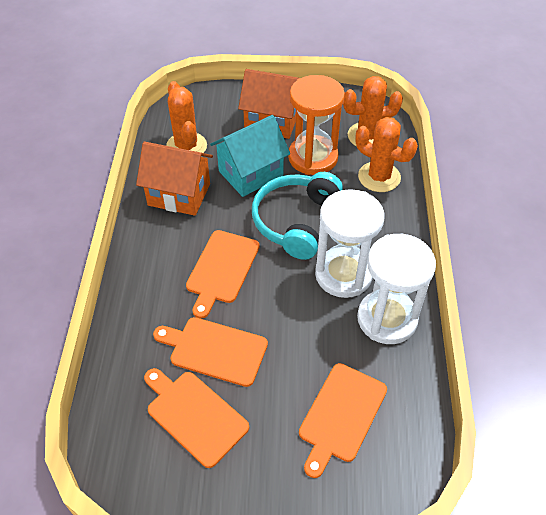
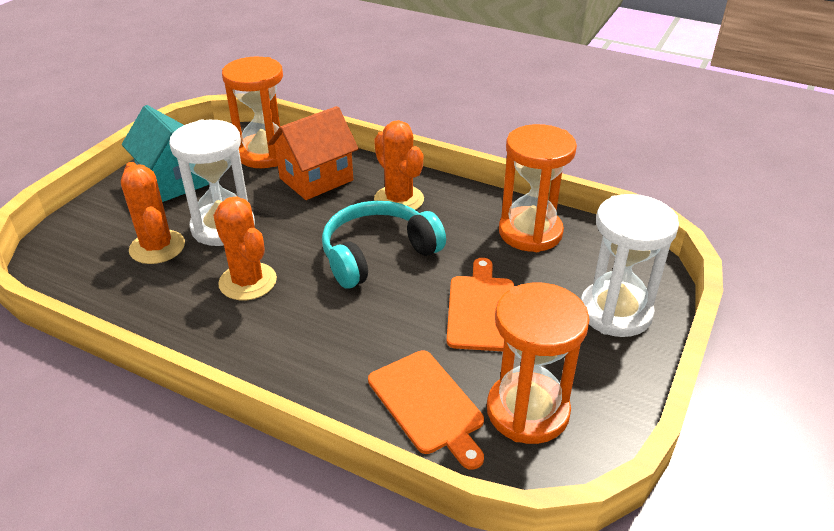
orange cutting board: [144,368,249,468] [153,317,268,387] [186,230,260,319] [299,363,387,478] = 4 -> [368,350,484,470] [447,258,514,351] = 2
orange hourglass: [288,75,345,175] = 1 -> [222,57,283,168] [487,283,590,444] [499,124,577,252] = 3
orange house: [136,141,213,216] [238,69,299,139] = 2 -> [268,106,359,200] = 1

